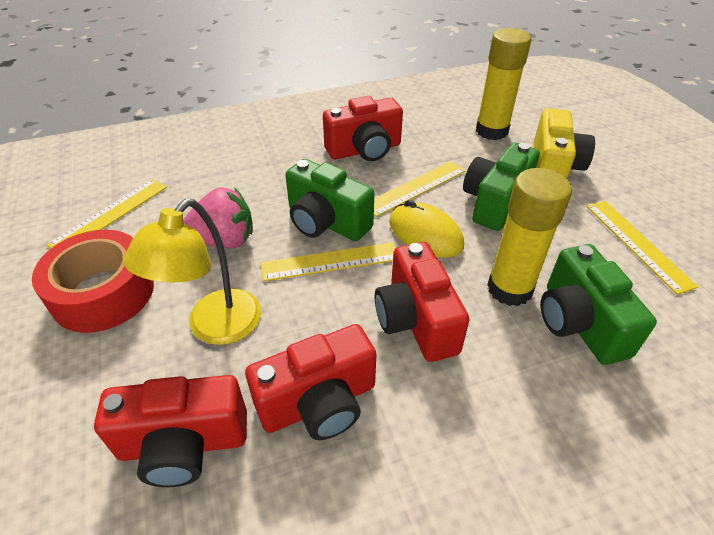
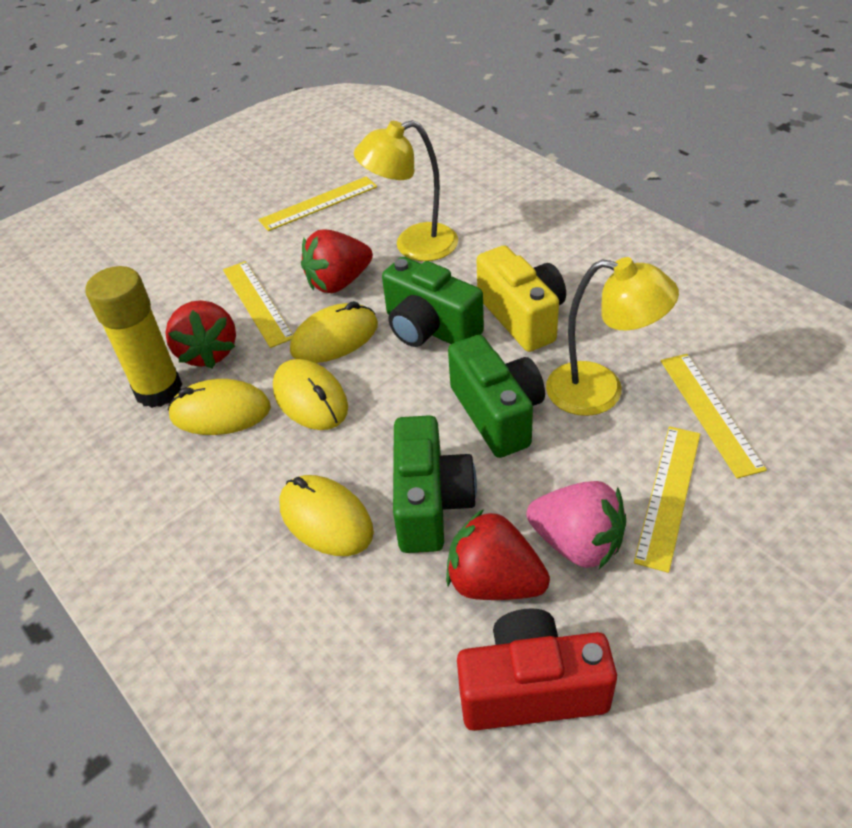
red camera: [94,375,247,487] [245,324,377,440] [323,96,403,161] [375,242,469,362] = 4 -> [457,608,617,731] = 1
red strawberry: none = 0 -> [165,300,236,368] [301,230,373,293] [446,509,550,600] = 3
red tape: [32,230,154,333] = 1 -> none = 0
yellow glue stick: [476,28,531,140] [487,168,572,306] = 2 -> [85,266,182,408] = 1
yellow lamp: [123,199,261,345] = 1 -> [354,120,458,261] [546,257,679,416] = 2
yellow mouse: [389,200,464,258] = 1 -> [168,379,271,435] [273,359,348,430] [279,475,374,556] [290,301,378,363] = 4

